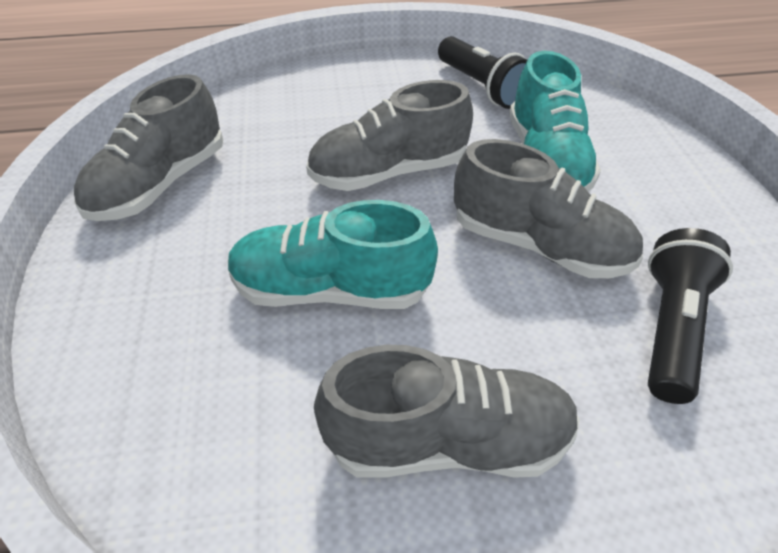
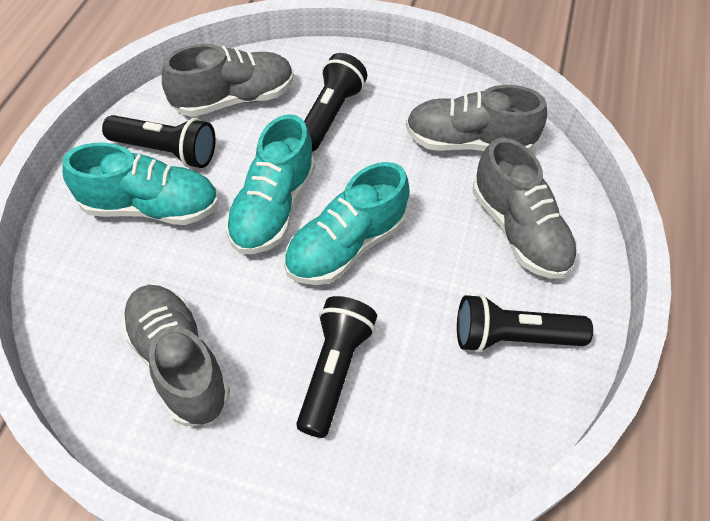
black flashlight: [438,36,527,109] [648,228,733,404] = 2 -> [102,115,216,168] [296,296,377,438] [304,53,367,152] [457,294,593,353] = 4
turquoise shoe: [228,200,438,309] [509,51,601,191] = 2 -> [63,143,219,225] [225,114,315,254] [284,162,410,285] = 3

